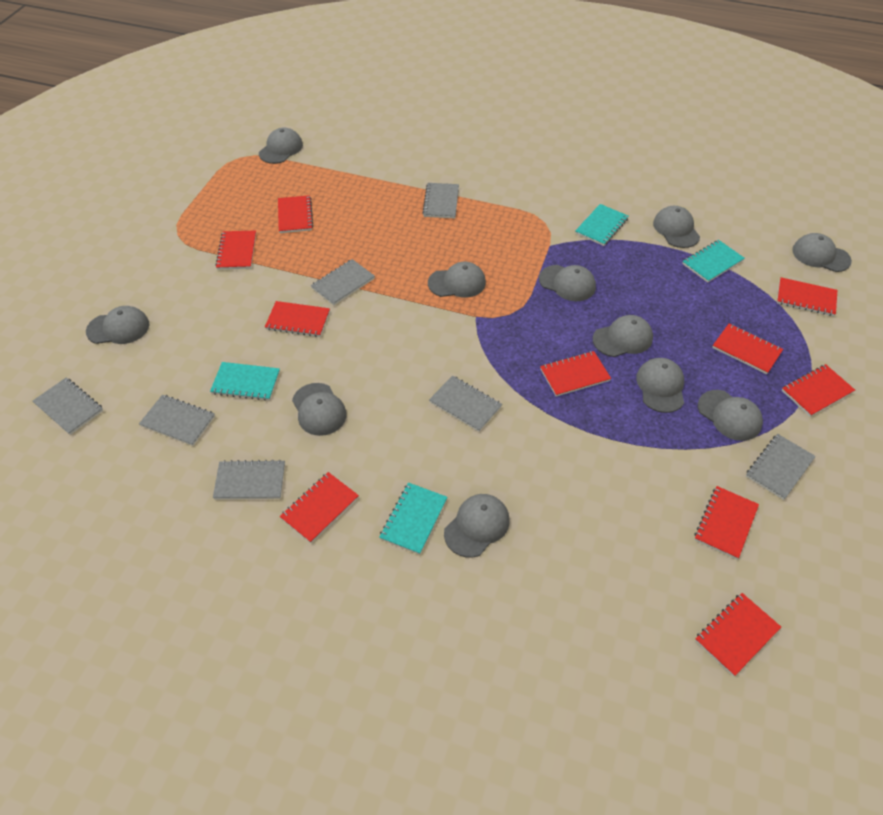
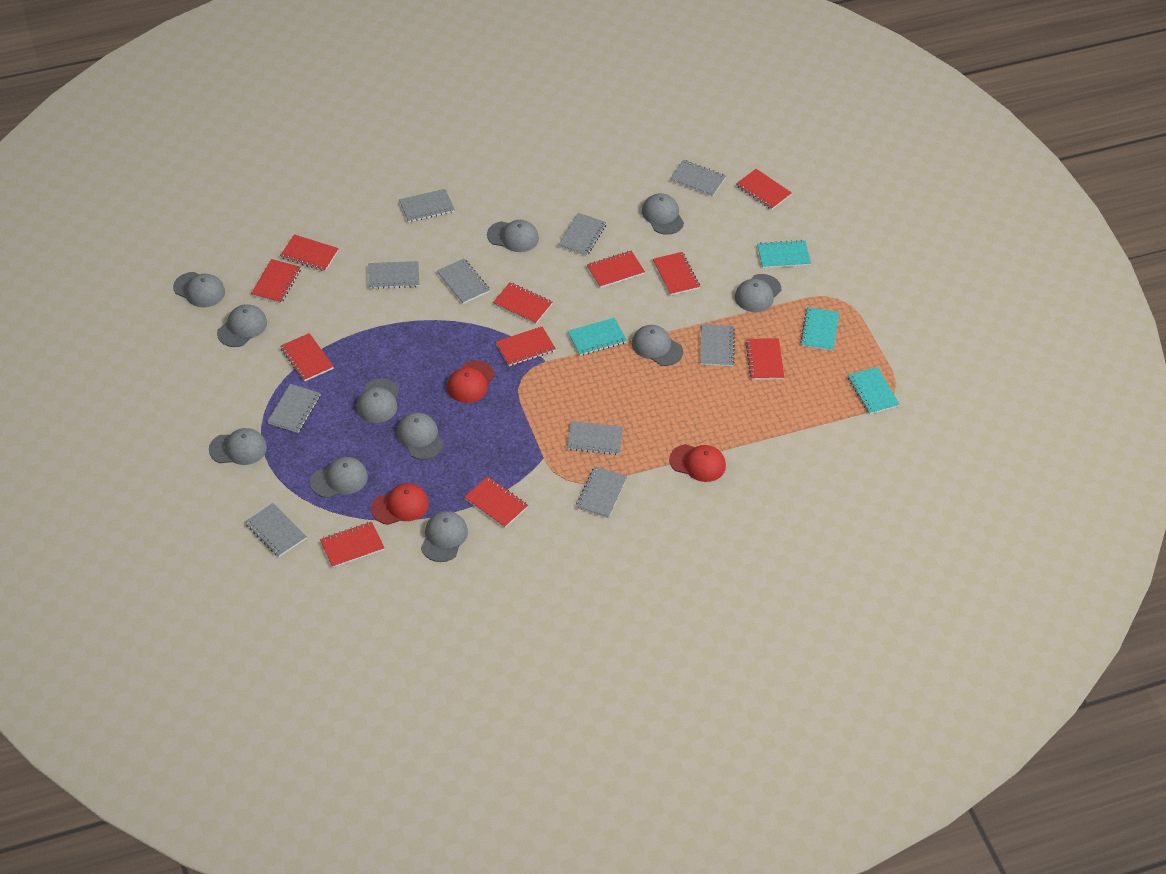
grey notebook: [33,378,103,435] [139,395,215,446] [213,460,285,500] [311,259,375,305] [422,183,459,218] [429,375,502,432] [746,434,816,500] = 7 -> [245,503,307,557] [267,384,321,433] [368,261,419,289] [399,189,455,223] [437,259,490,304] [558,213,607,256] [567,421,623,455] [576,466,627,518] [670,160,726,197] [700,324,735,367] = 10
red cap: none = 0 -> [371,483,429,525] [447,360,495,403] [669,444,726,482] = 3
red notebook: [215,230,256,269] [265,301,330,337] [278,195,313,233] [280,472,359,543] [540,351,611,397] [695,486,759,559] [695,593,781,677] [712,324,783,374] [777,277,837,316] [782,364,855,417] = 10 -> [251,259,301,304] [280,234,339,272] [280,333,334,381] [320,522,384,568] [465,476,528,528] [493,282,553,324] [496,327,556,366] [587,251,645,288] [653,252,700,295] [736,169,792,210] [745,338,784,380] = 11

